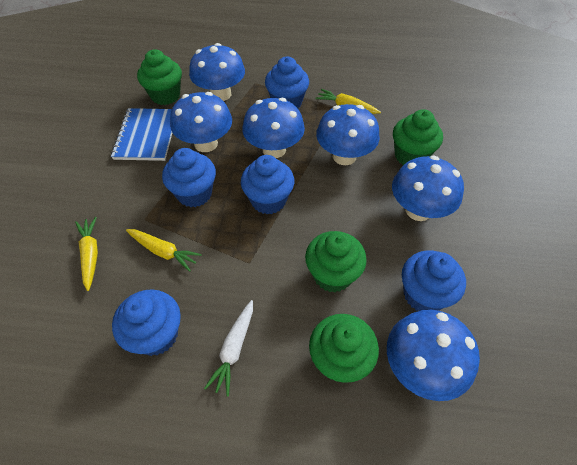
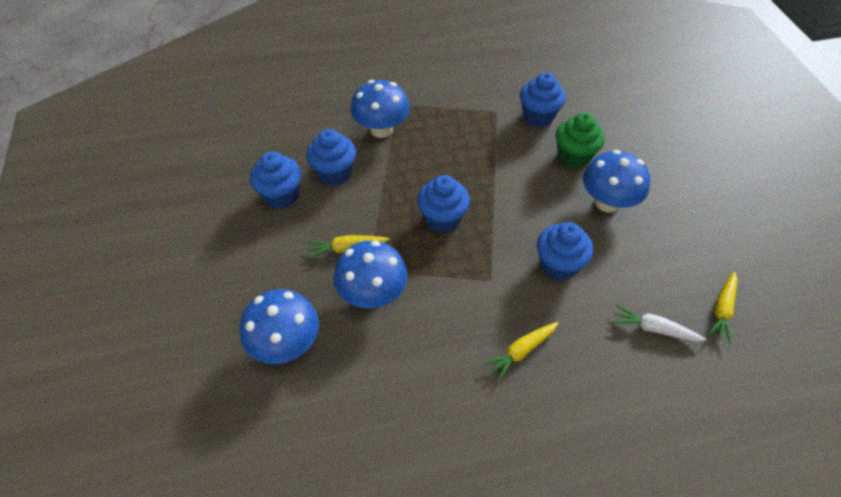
blue mushroom: [170,92,232,152] [189,43,245,101] [242,98,305,158] [316,104,380,165] [387,310,480,401] [392,155,464,221] = 6 -> [240,289,319,364] [334,240,407,308] [350,80,410,138] [583,150,650,213] = 4
blue notebook: [111,108,172,161] = 1 -> none = 0
green cupcake: [137,49,182,105] [305,231,367,292] [309,314,379,383] [393,109,443,165] = 4 -> [556,113,605,169] = 1

